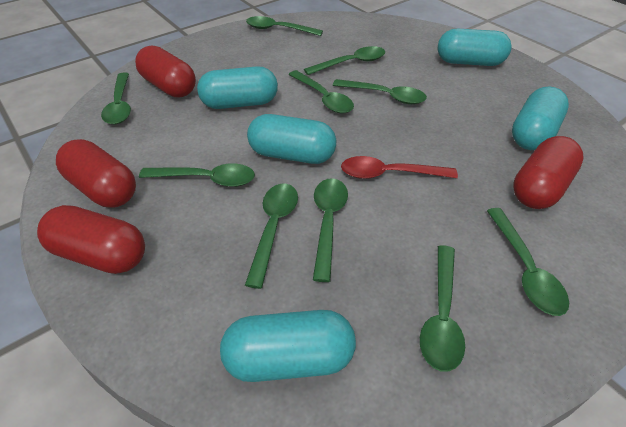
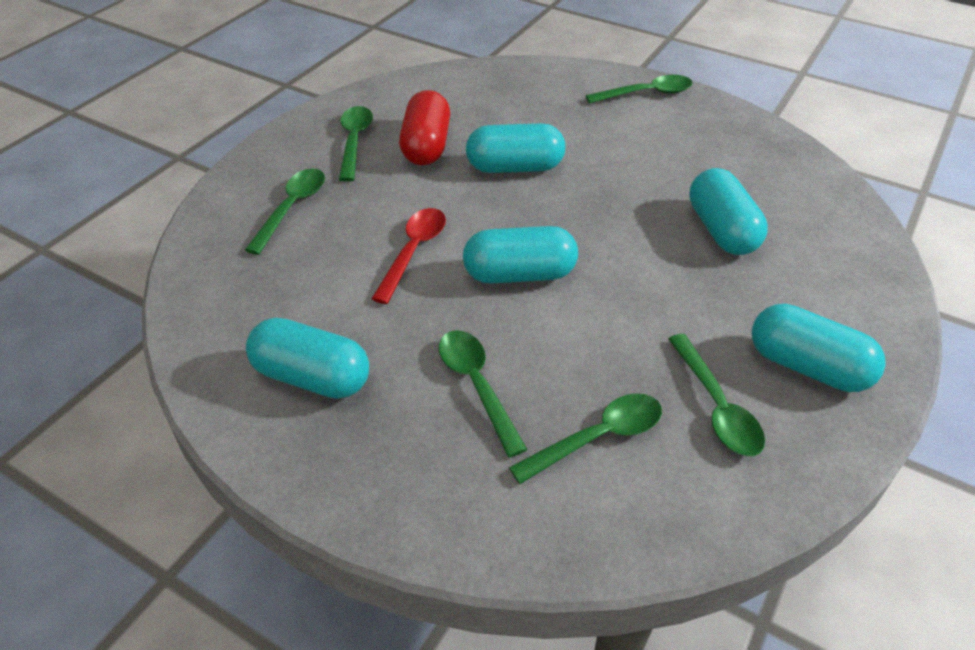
green spoon: [101,72,131,124] [139,163,255,187] [245,184,298,289] [246,16,323,36] [288,70,354,113] [304,46,385,75] [313,178,348,282] [333,79,427,104] [420,245,465,372] [487,208,569,316] = 10 -> [245,168,325,255] [339,106,373,182] [439,330,528,457] [509,393,662,484] [586,75,692,104] [668,334,765,456] = 6
red capsule: [37,205,145,274] [56,139,136,208] [135,45,196,97] [513,136,584,209] = 4 -> [399,90,450,165] = 1

